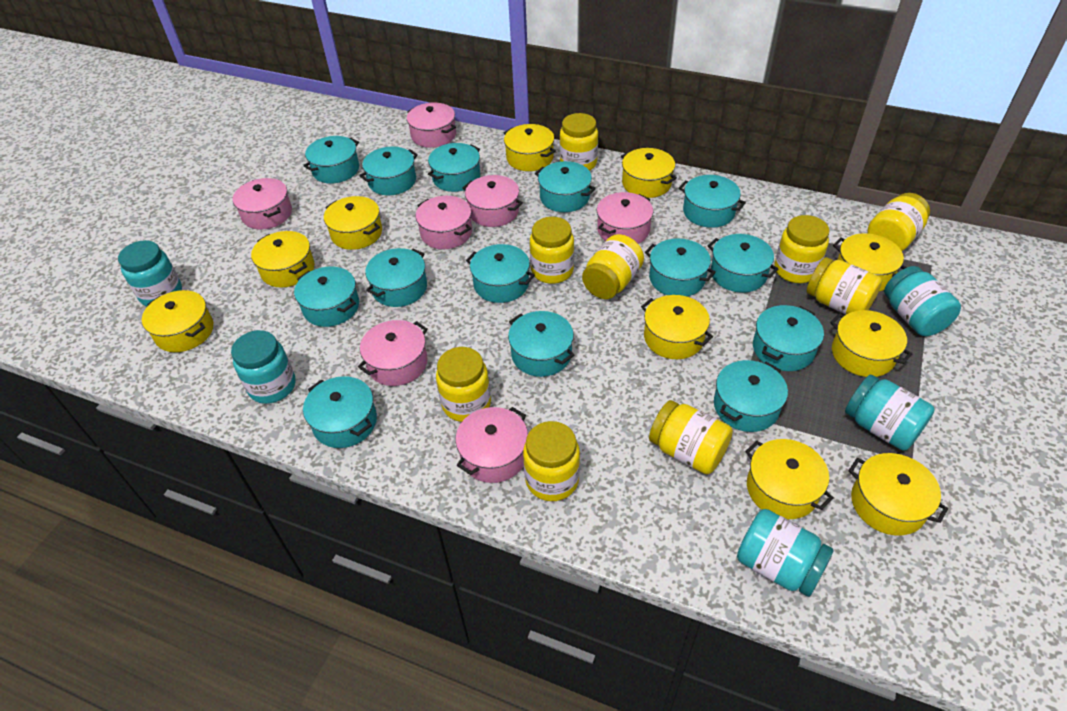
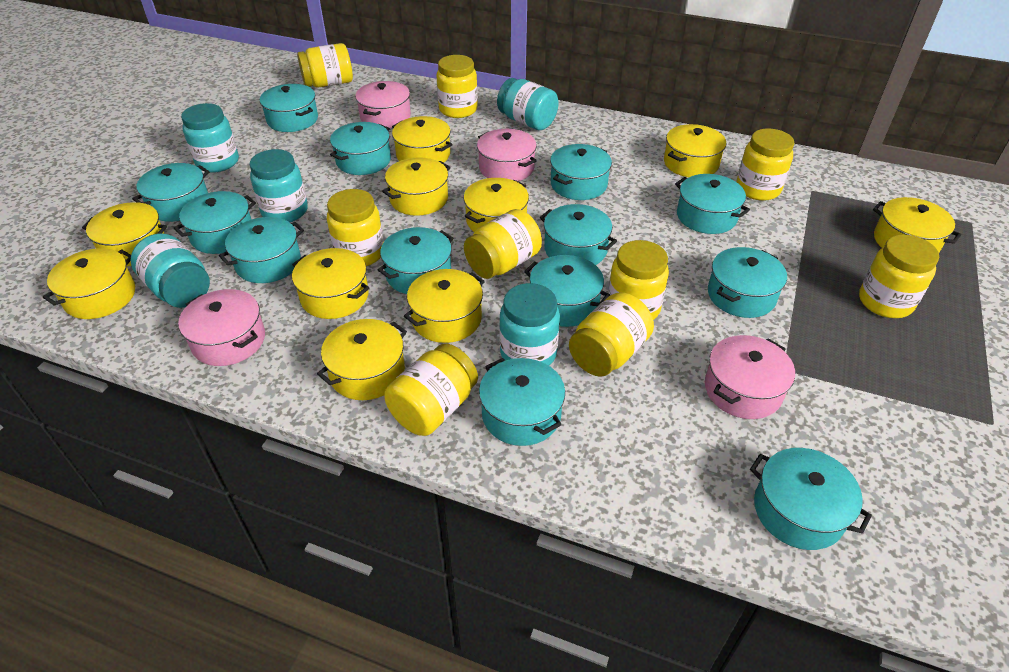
pink pot: [233,178,292,230] [358,320,428,386] [407,103,456,148] [416,196,472,249] [455,407,528,483] [463,175,523,227] [597,192,653,244] = 7 -> [178,289,265,366] [355,81,411,128] [477,129,537,181] [705,335,795,419] = 4
turquoise pot: [294,267,359,327] [303,136,359,184] [303,376,377,448] [359,146,418,195] [365,248,427,307] [428,143,480,192] [466,244,535,303] [508,311,574,377] [535,161,596,212] [645,238,716,297] [679,175,746,228] [708,234,778,292] [714,360,788,432] [753,305,824,371] = 14 -> [132,163,209,222] [174,191,256,254] [219,217,304,283] [260,84,318,132] [330,122,391,175] [378,227,454,294] [479,358,565,446] [524,255,610,327] [540,204,617,265] [550,144,612,200] [675,174,750,234] [708,247,787,318] [750,448,872,550] = 13

